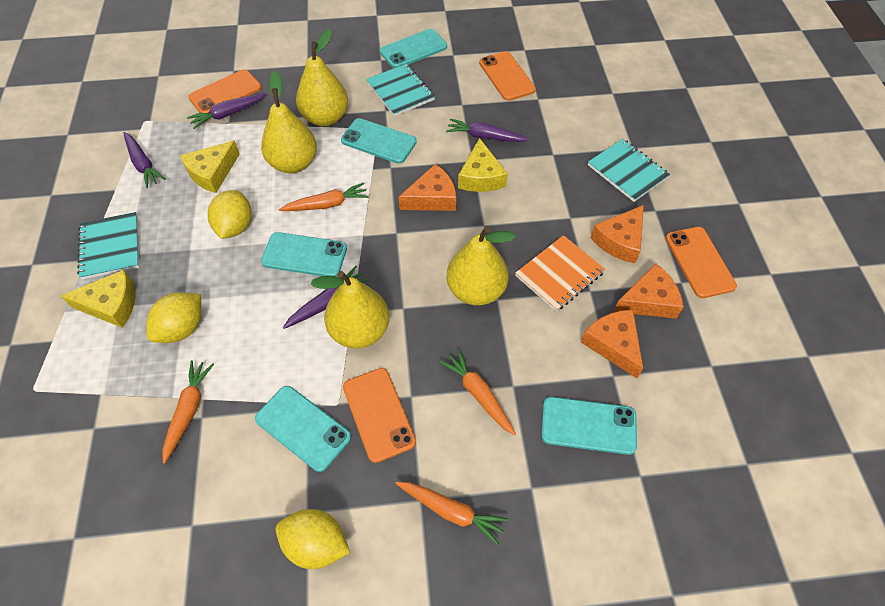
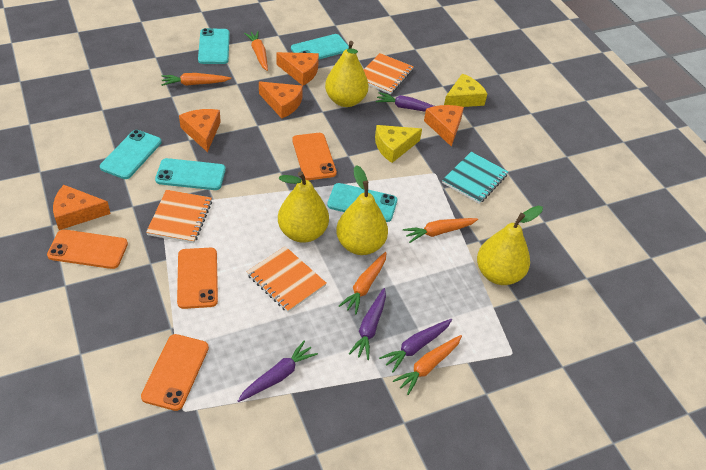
orange carrot: [162,360,214,464] [279,183,369,211] [395,482,508,545] [439,349,516,435] = 4 -> [162,73,231,86] [244,31,268,71] [339,252,386,314] [393,335,462,395] [403,218,478,243] = 5
orange cheese: [399,164,456,211] [581,310,643,378] [590,205,644,263] [613,264,683,319] = 4 -> [53,185,111,230] [179,109,221,152] [259,82,303,119] [277,52,319,86] [424,105,464,147] = 5
orange notebook: [515,235,605,311] = 1 -> [146,190,212,243] [247,246,327,313] [364,53,414,94] = 3
turquoise notebook: [77,212,139,280] [366,64,435,116] [588,139,670,202] = 3 -> [442,152,508,204] = 1
yellow cheese: [61,270,135,328] [180,140,240,193] [458,138,508,192] = 3 -> [375,125,422,163] [444,73,487,107] = 2
yellow lemon: [146,292,202,343] [208,190,252,239] [275,509,350,569] = 3 -> none = 0

